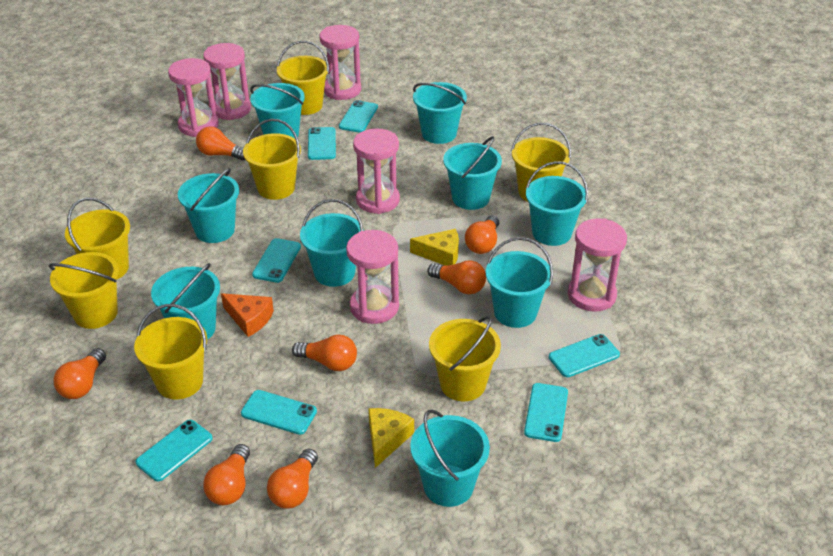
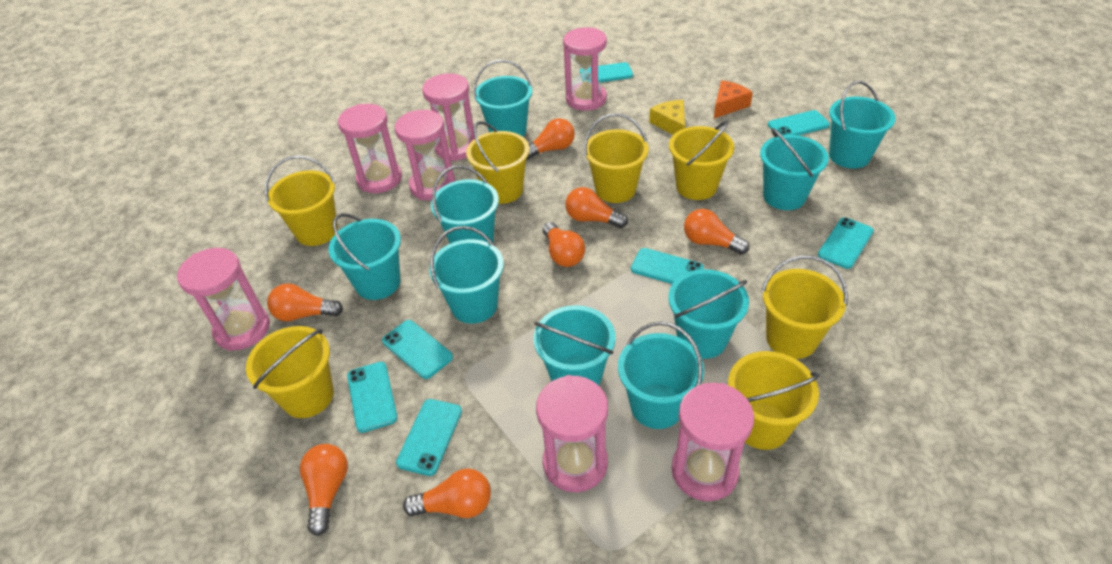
pink hourglass: [168,58,219,137] [203,43,251,120] [320,25,361,100] [346,230,399,324] [353,129,400,214] [568,218,627,312] = 6 -> [177,248,270,351] [338,104,402,193] [395,110,455,200] [422,73,475,161] [536,375,608,492] [563,27,607,111] [671,383,754,501] = 7
yellow cheese: [368,408,414,468] [410,229,459,266] = 2 -> [649,100,685,135] = 1

